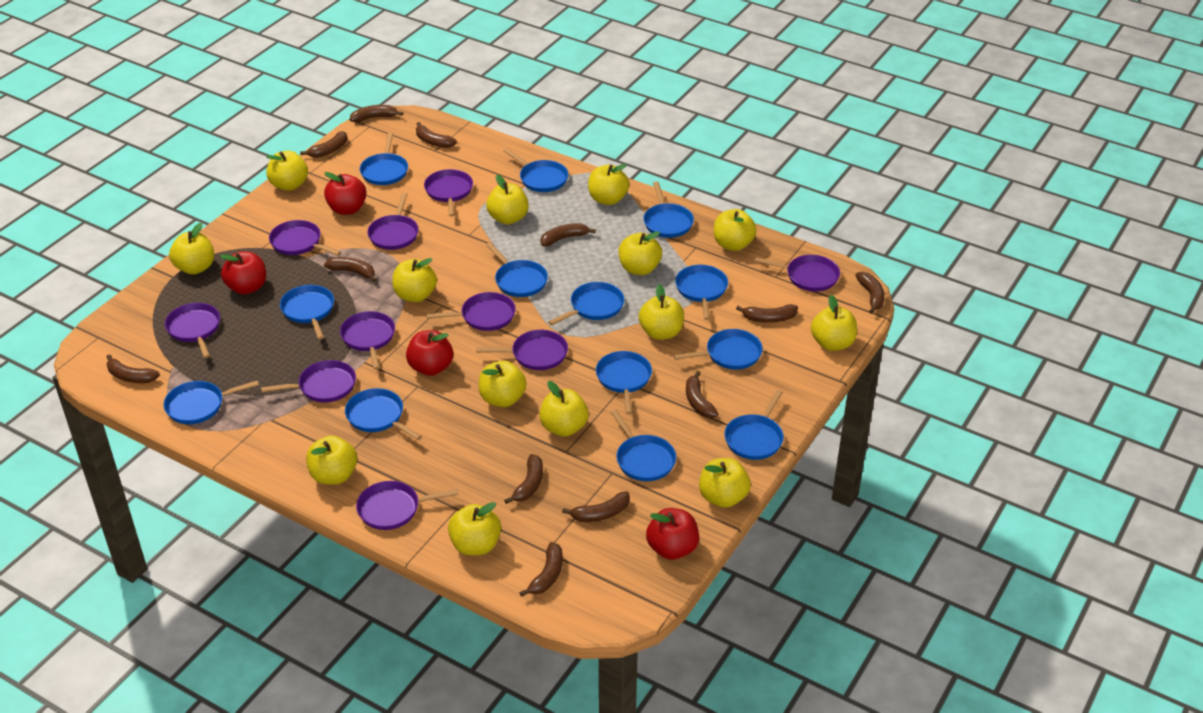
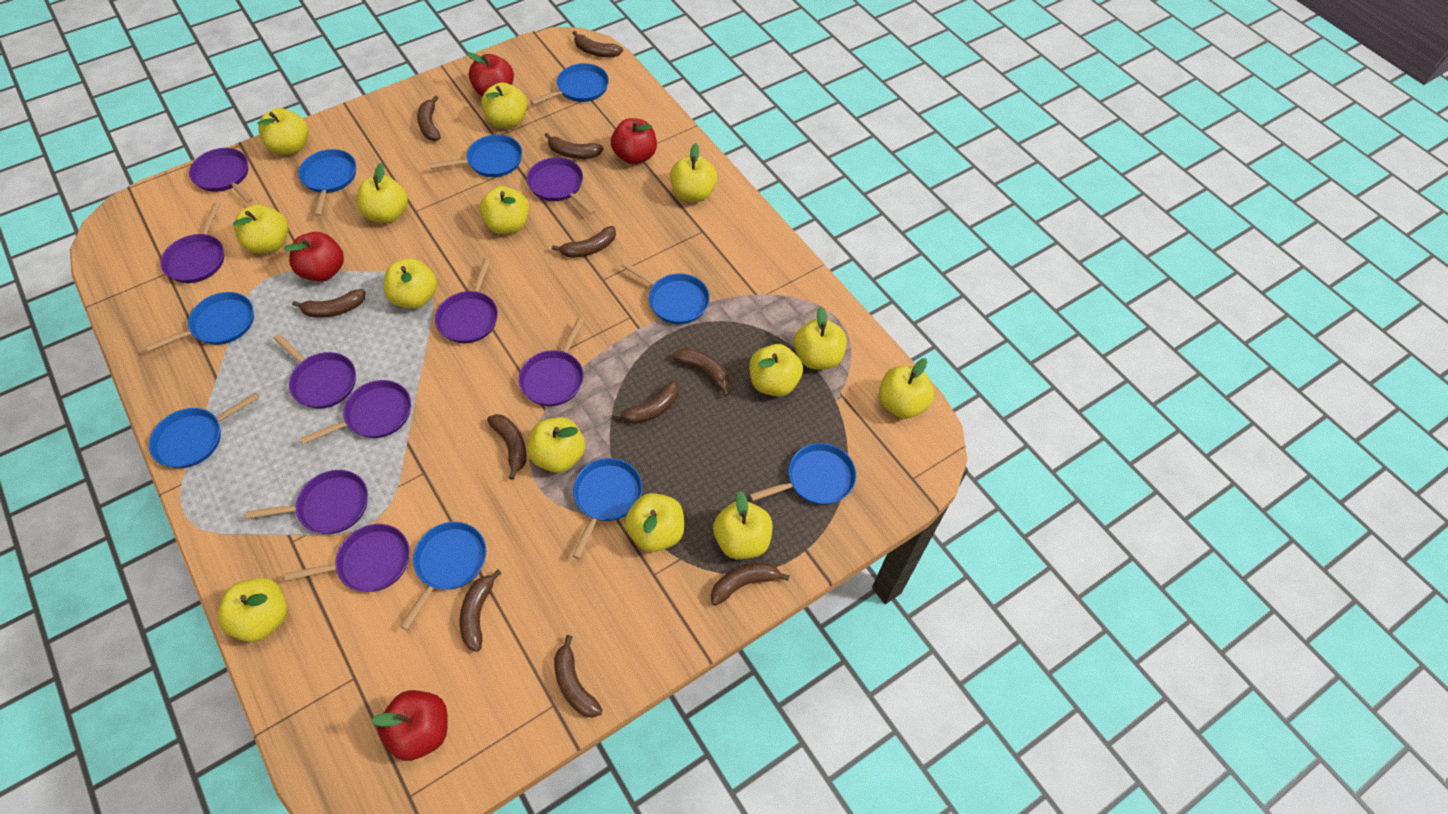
blue pan: [163,380,259,424] [280,285,334,340] [345,388,422,440] [359,132,408,185] [486,242,548,297] [503,148,569,192] [548,282,624,325] [596,351,652,414] [611,410,676,481] [643,182,694,238] [674,329,763,370] [675,265,728,320] [724,390,784,460] = 13 -> [146,292,254,352] [149,393,259,468] [298,149,356,217] [400,522,486,630] [430,135,522,177] [530,63,609,105] [572,458,642,559] [622,261,710,324] [750,443,856,505] = 9
brown banana: [106,354,160,383] [300,131,347,158] [324,257,377,282] [350,105,403,122] [416,122,457,148] [504,454,543,504] [519,542,563,597] [541,223,596,246] [562,491,630,522] [686,371,718,418] [736,304,798,323] [856,272,884,314] = 12 -> [292,289,365,318] [417,96,441,141] [460,569,502,652] [487,414,527,480] [544,133,604,159] [552,226,616,258] [554,635,603,718] [573,31,623,57] [612,380,679,424] [672,348,729,397] [711,563,790,606] = 11
purple pan: [165,303,220,358] [261,360,356,402] [269,220,341,256] [340,311,395,370] [356,481,458,530] [367,192,419,250] [424,169,473,217] [426,292,516,331] [476,330,568,370] [754,255,840,291] = 10 -> [160,203,224,283] [189,148,253,203] [246,470,368,534] [273,334,356,409] [284,524,410,592] [301,380,411,444] [435,258,498,343] [519,318,584,406] [527,157,595,215] = 9

